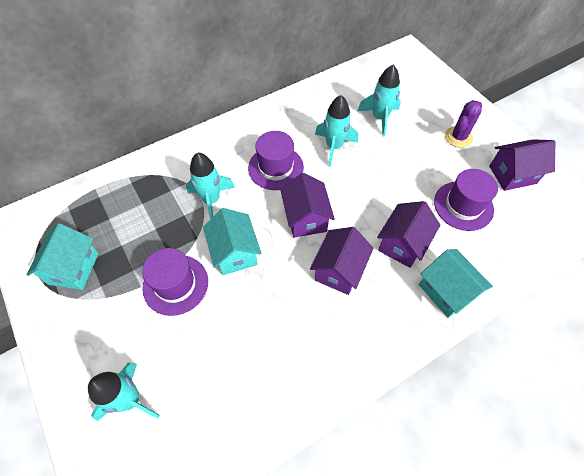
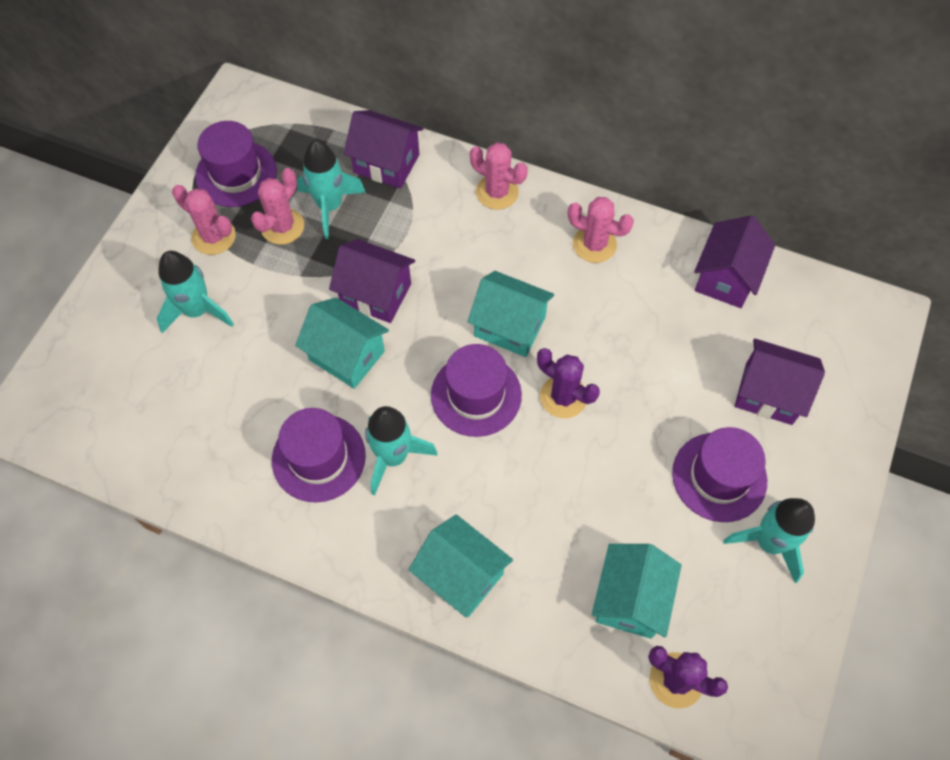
pink cactus: none = 0 -> [172,185,236,255] [251,168,304,245] [470,142,528,210] [568,197,634,263] = 4
purple cactus: [445,100,482,148] = 1 -> [537,348,600,418] [648,646,728,709] = 2
purple hat: [142,248,208,316] [248,131,304,190] [434,169,498,231] = 3 -> [195,121,277,207] [272,408,366,502] [431,344,522,437] [672,427,767,522] = 4
turquoise house: [27,223,99,290] [203,208,261,275] [419,249,493,318] = 3 -> [295,298,389,389] [409,514,513,617] [468,271,554,357] [592,544,682,639] = 4

